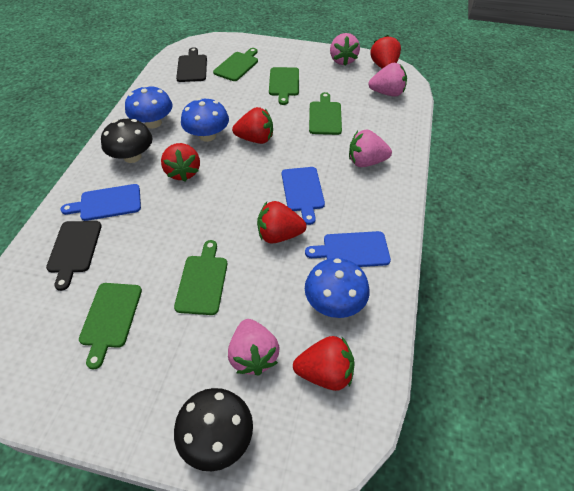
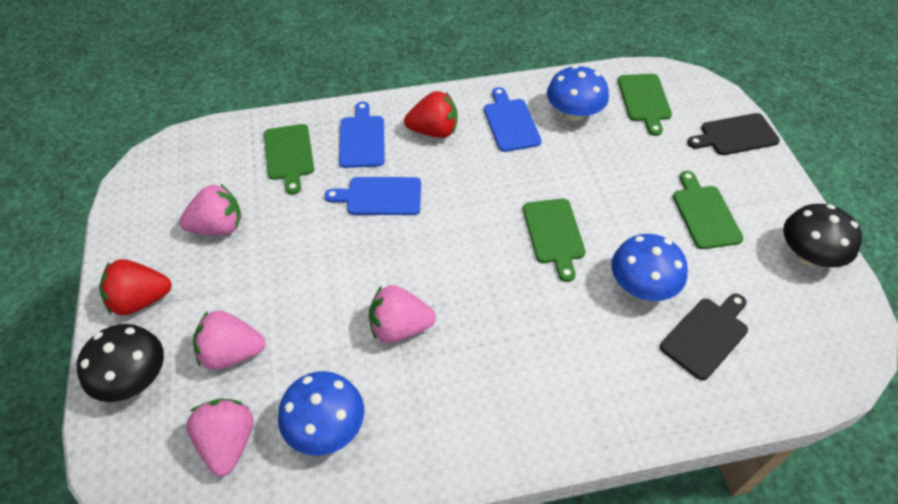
green cutting board: [79,283,142,369] [174,240,227,315] [213,48,258,81] [269,67,299,105] [309,92,342,135] = 5 -> [264,124,314,195] [523,198,586,282] [618,74,672,136] [673,171,744,249] = 4
red strawberry: [161,143,200,182] [232,107,273,144] [257,201,307,244] [293,336,355,391] [370,35,401,69] = 5 -> [99,259,172,316] [404,91,458,138] = 2

